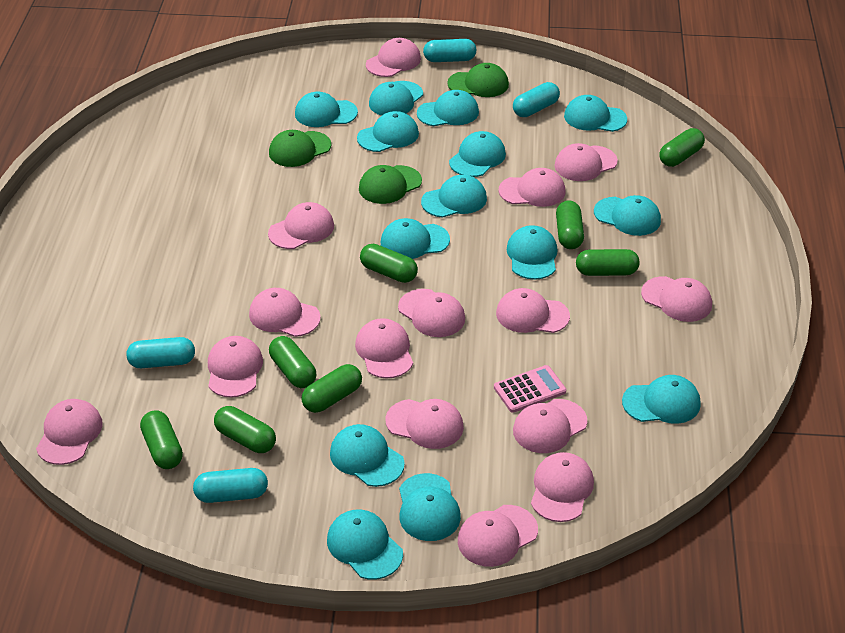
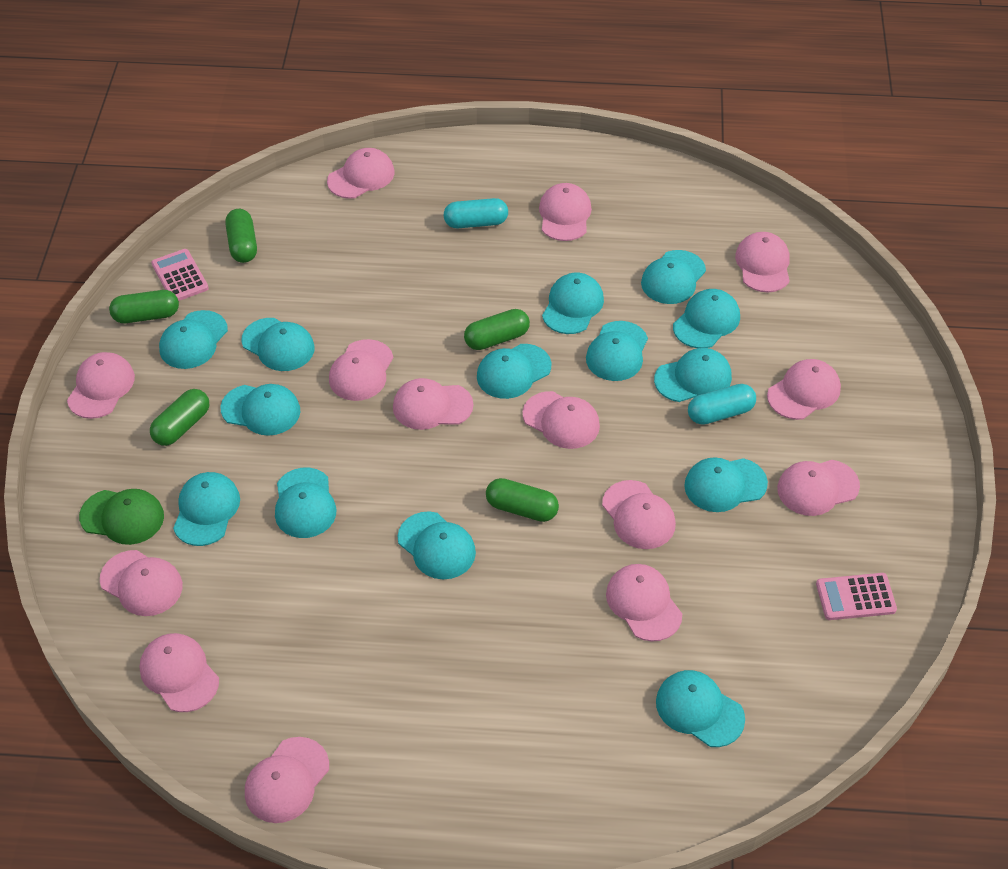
green cap: [269,130,331,167] [359,165,422,204] [447,63,509,97] = 3 -> [79,489,164,545] = 1
green capsule: [140,410,183,469] [214,406,276,453] [269,336,316,388] [301,364,362,413] [360,244,418,283] [556,200,584,249] [576,249,639,276] [659,128,705,167] = 8 -> [109,290,179,323] [150,389,209,446] [225,209,257,263] [464,309,530,350] [486,478,559,522] = 5
pink calculator: [494,365,566,413] = 1 -> [151,249,209,301] [816,573,897,620] = 2
pink cap: [36,399,103,465] [208,336,263,398] [249,288,321,337] [268,202,334,249] [355,318,413,379] [366,38,421,77] [385,399,464,449] [398,289,465,337] [458,505,538,567] [496,288,570,333] [499,168,565,207] [513,399,587,453] [531,452,594,522] [555,143,618,181] [641,276,712,322] = 15 -> [67,352,135,419] [100,550,183,616] [139,633,219,712] [245,737,329,823] [327,148,395,199] [329,339,393,401] [393,378,473,430] [522,391,600,449] [539,183,592,241] [602,480,676,549] [606,564,682,641] [735,232,790,293] [767,359,841,420] [777,460,860,516] = 14
turquoise capsule: [126,337,195,368] [193,468,268,503] [423,39,477,62] [513,82,560,117] = 4 -> [444,198,508,228] [688,384,756,425] = 2

